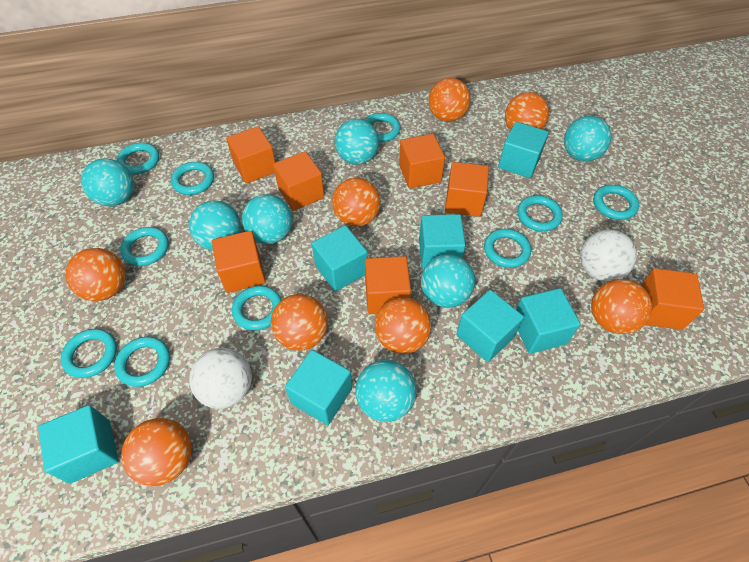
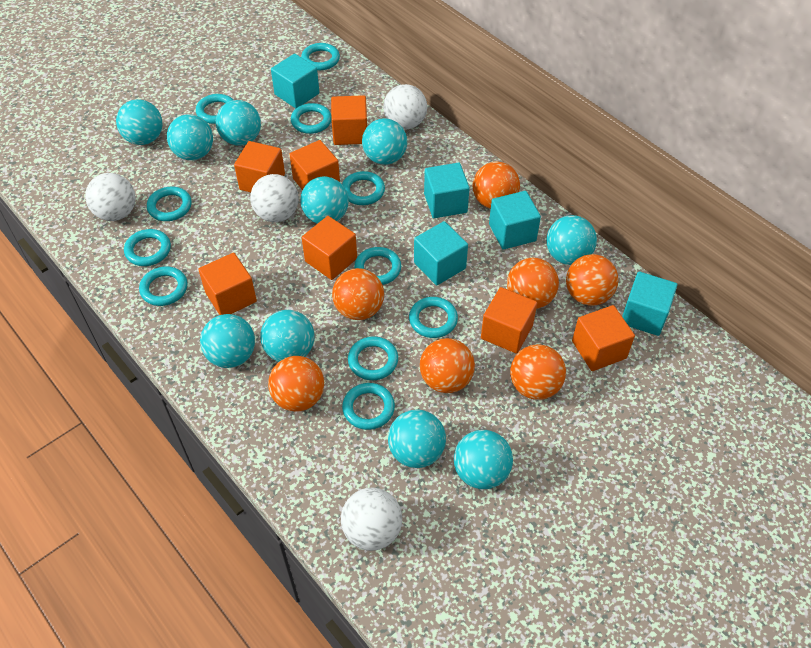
orange ball: [65,248,126,301] [121,418,192,486] [271,294,328,351] [332,178,381,227] [375,297,431,354] [428,78,471,122] [505,92,549,131] [591,279,652,334] = 8 -> [268,356,324,412] [332,268,384,320] [420,338,475,393] [473,162,520,209] [507,258,559,309] [510,344,566,400] [566,254,618,306] = 7
turquoise ball: [81,158,134,206] [189,201,241,251] [242,194,292,244] [335,119,379,165] [355,360,416,422] [421,254,475,308] [564,116,611,162] = 7 -> [116,99,162,145] [167,114,213,160] [200,314,255,368] [216,100,261,146] [260,310,315,362] [301,176,349,224] [362,118,407,165] [388,409,446,468] [454,430,513,489] [546,215,597,265] = 10
turquoise cube: [38,405,118,484] [285,350,352,425] [312,225,367,292] [419,214,466,269] [456,290,524,362] [498,122,549,178] [516,288,580,354] = 7 -> [271,54,319,108] [414,221,468,285] [424,162,470,218] [489,191,541,250] [622,272,677,336] = 5
turquoise ring: [61,329,117,378] [114,337,170,387] [116,143,159,174] [120,227,169,266] [171,162,214,195] [232,286,281,331] [364,113,400,142] [484,229,531,268] [517,195,563,232] [593,185,639,220] = 10 -> [124,229,171,266] [139,266,188,306] [147,187,192,221] [196,94,233,124] [291,103,331,134] [301,43,340,70] [342,171,385,205] [342,383,395,430] [348,336,398,380] [354,247,401,285] [409,297,458,338] = 11
white ball: [189,348,252,409] [580,230,637,282] = 2 -> [85,173,136,221] [250,174,299,222] [341,488,402,551] [383,84,427,129] = 4

